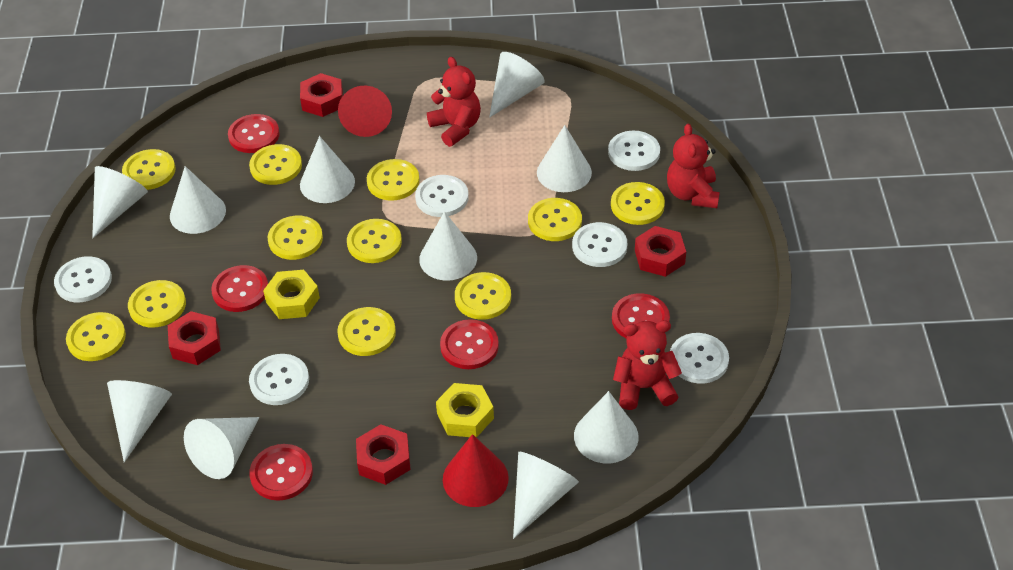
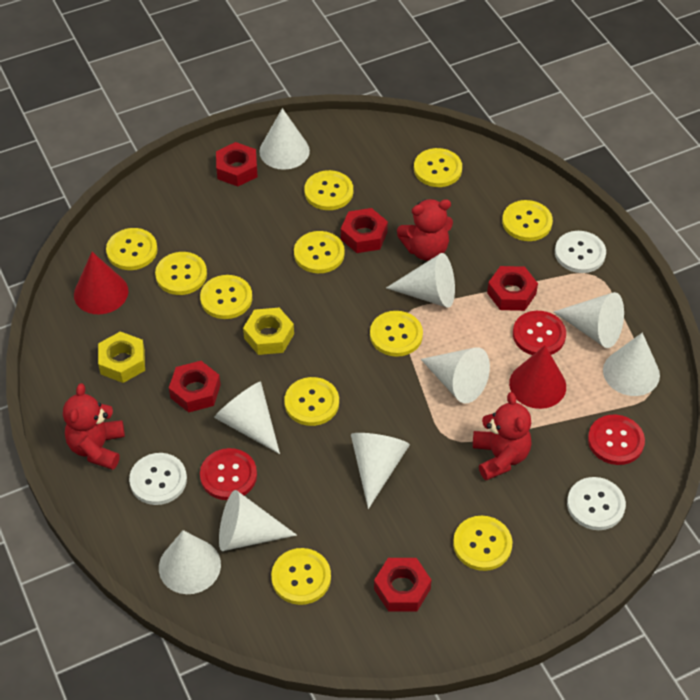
red button: [211,265,268,312] [228,114,280,153] [249,444,313,501] [440,319,499,369] [612,293,670,338] = 5 -> [200,448,257,500] [513,311,566,355] [588,415,645,465] = 3
red nut: [168,311,221,365] [300,73,343,117] [356,424,411,485] [635,226,686,277] = 4 -> [169,361,221,413] [216,142,258,187] [341,208,388,253] [374,558,432,612] [487,266,538,311] = 5
white button: [54,256,112,302] [249,354,309,405] [415,175,469,217] [572,222,627,267] [608,131,660,171] [670,333,729,384] = 6 -> [129,453,187,505] [555,231,606,273] [567,477,626,530] = 3
white cone: [92,166,148,238] [107,380,172,462] [170,166,226,234] [184,417,259,479] [300,136,355,203] [419,211,477,281] [489,52,545,118] [513,452,579,539] [537,125,592,192] [574,391,639,463] = 10 -> [159,530,221,594] [214,382,280,454] [219,490,297,551] [259,108,310,170] [351,433,410,509] [386,253,455,308] [421,347,490,404] [554,292,624,348] [603,333,660,396] = 9

